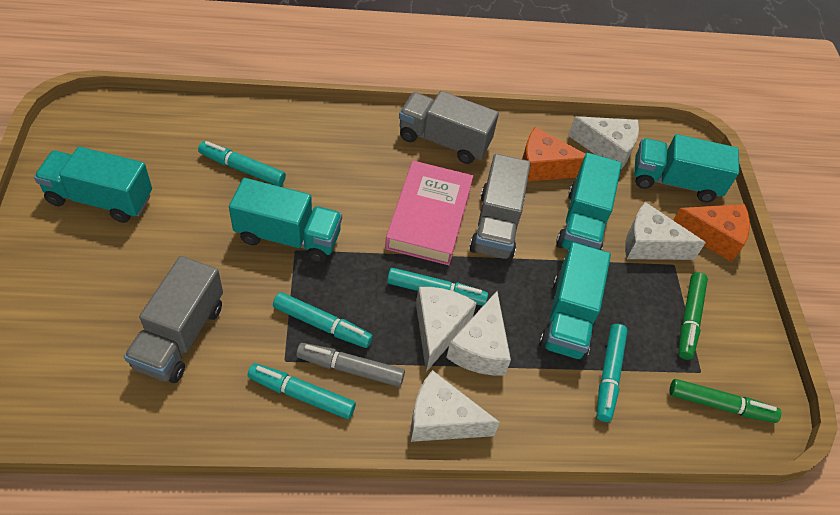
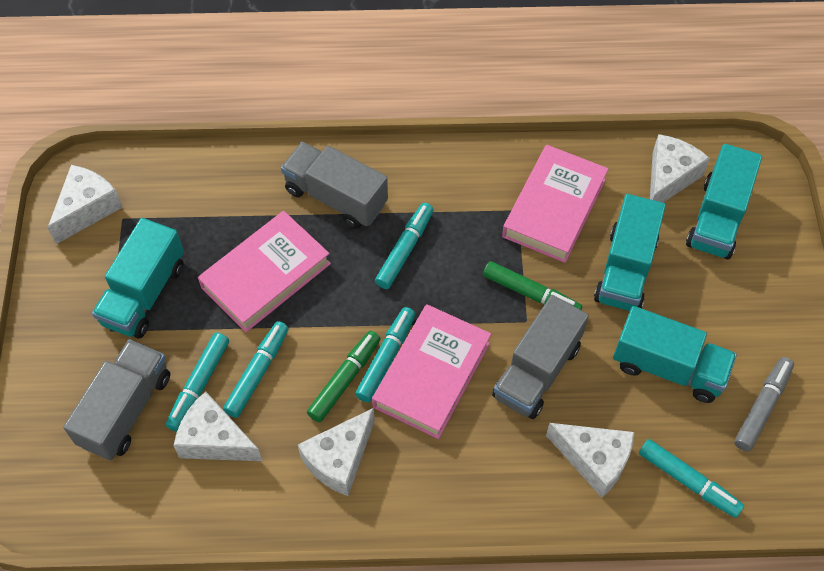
orange cheese: [522,127,585,182] [673,204,750,262] = 2 -> none = 0
pink book: [385,161,473,265] = 1 -> [198,211,331,332] [372,304,491,439] [502,145,609,263] = 3
turquoise truck: [34,147,152,223] [229,178,342,263] [539,242,611,361] [556,153,622,250] [634,134,739,203] = 5 -> [92,218,184,338] [594,194,666,311] [613,306,737,403] [686,144,762,259] = 4

